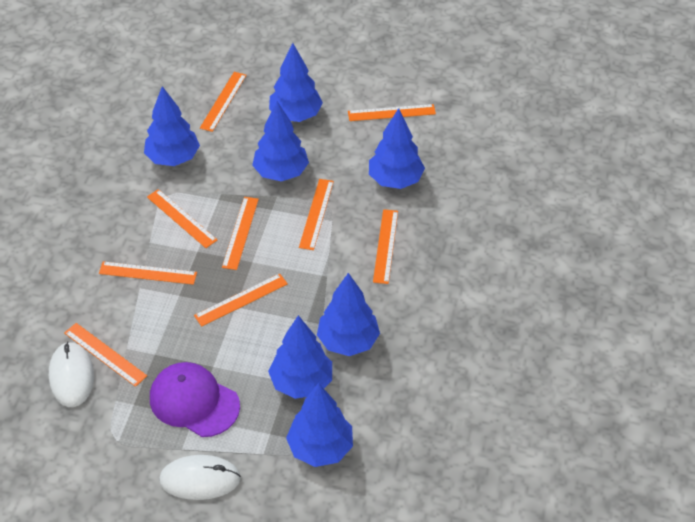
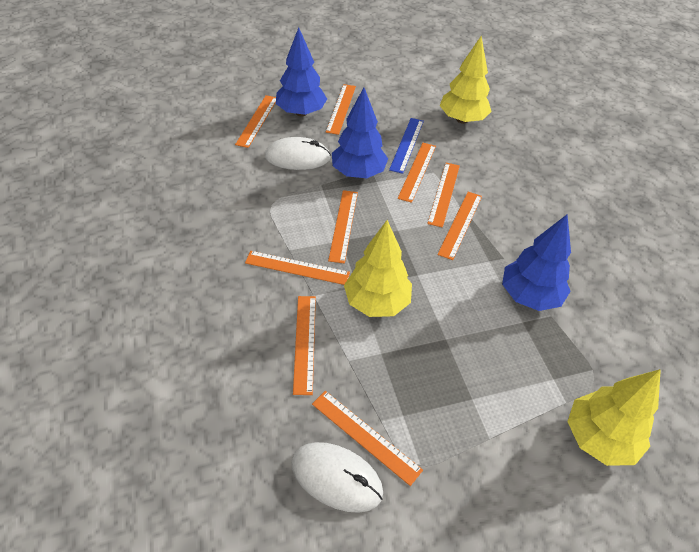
blue ruler: none = 0 -> [389,118,424,174] = 1
blue tree: [144,86,200,166] [252,101,309,181] [268,315,332,399] [269,43,323,122] [286,383,353,467] [317,273,380,356] [369,108,425,189] = 7 -> [276,27,327,116] [332,88,388,178] [502,215,571,311] = 3
purple cap: [150,362,240,437] = 1 -> none = 0
yellow tree: none = 0 -> [344,220,412,317] [440,36,492,124] [567,369,661,466] = 3

